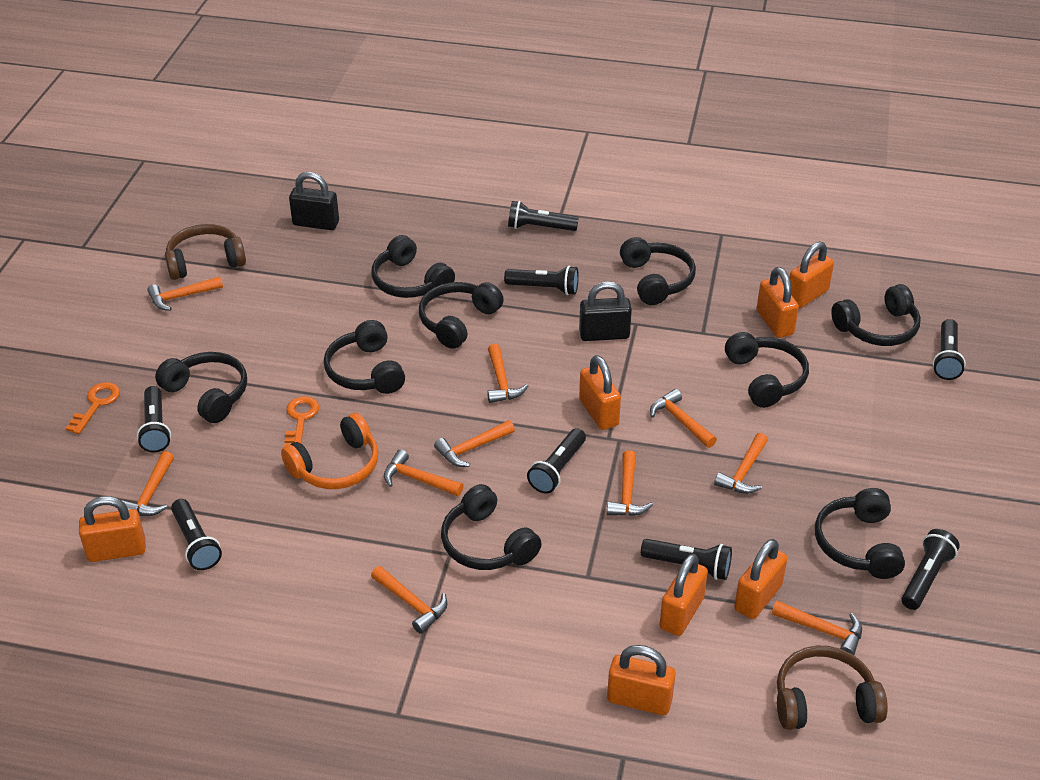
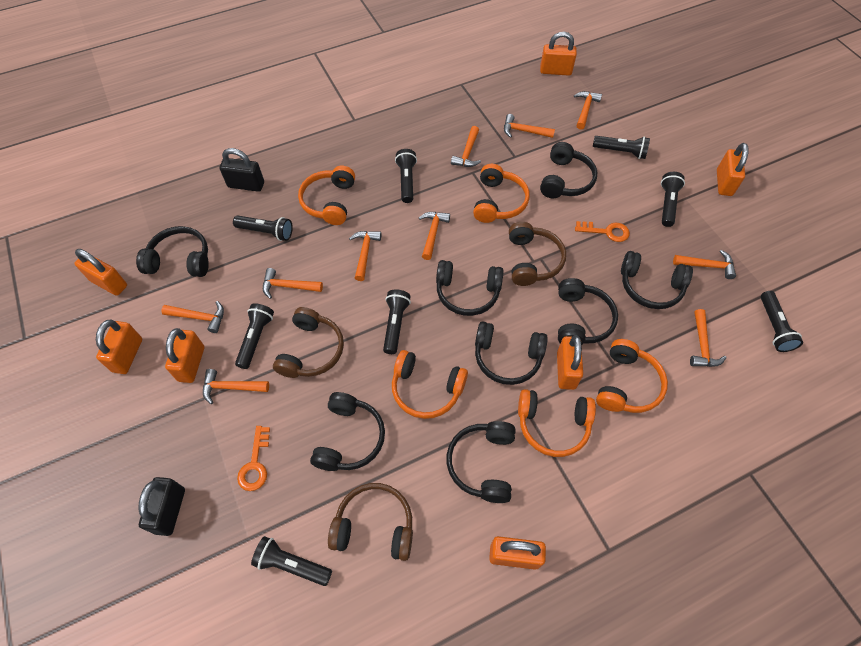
black headphones: [155,352,247,423] [324,320,405,394] [372,235,455,298] [419,282,504,349] [441,484,542,570] [620,237,696,305] [725,332,809,408] [815,488,905,579] [831,284,921,346] = 9 -> [136,226,209,277] [310,392,385,471] [436,260,504,316] [446,421,516,503] [475,322,548,385] [540,142,597,198] [558,278,618,345] [621,251,693,309] = 8
brown headphones: [165,224,246,280] [777,646,888,730] = 2 -> [273,307,344,378] [328,483,413,561] [509,222,566,286] = 3
orange headphones: [281,413,378,489] = 1 -> [298,166,355,225] [392,350,468,419] [473,164,530,223] [518,389,596,457] [596,339,668,413] = 5

